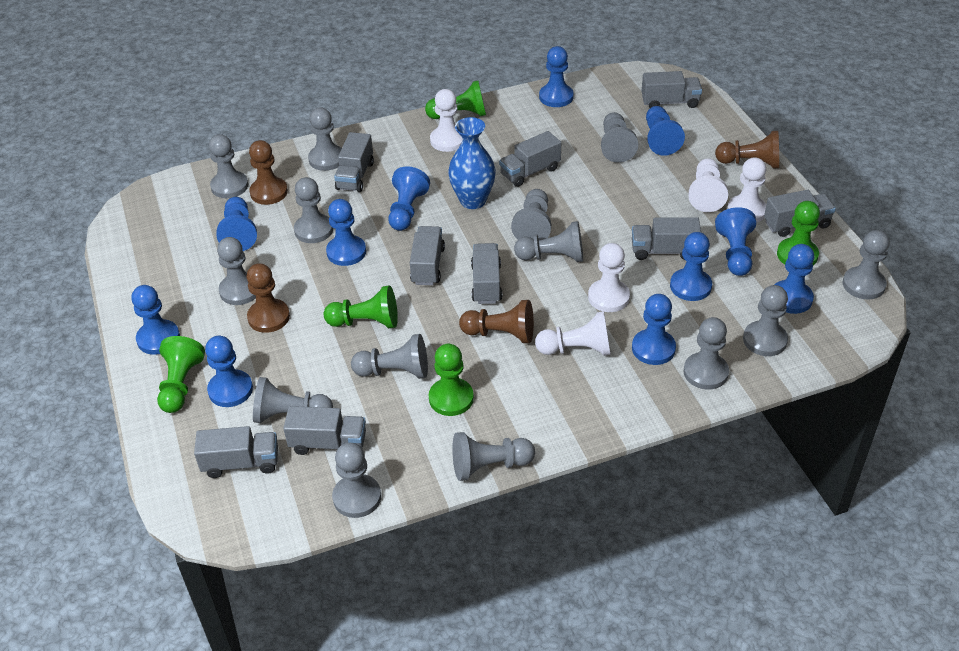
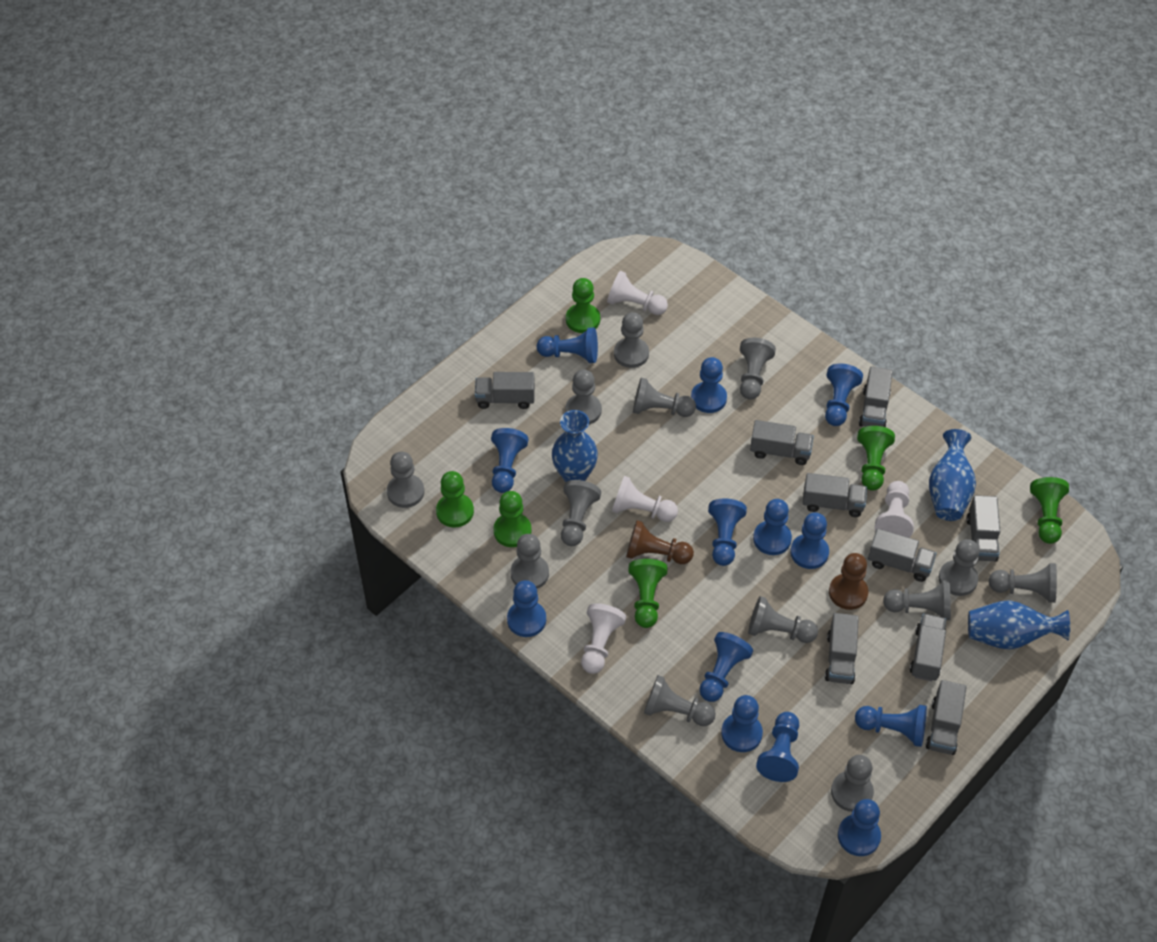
blue pawn: [132,285,180,355] [205,336,253,407] [217,197,257,251] [326,199,366,266] [388,166,430,231] [539,46,574,107] [632,294,676,365] [646,106,685,156] [670,232,712,301] [715,207,756,276] [775,244,814,314] = 11 -> [491,428,528,493] [507,580,546,637] [537,328,598,363] [691,357,727,413] [699,632,753,702] [708,499,747,566] [721,695,763,752] [753,499,792,555] [756,712,799,782] [790,512,829,569] [825,364,863,426] [838,799,881,856] [855,705,927,747] = 13
blue vase: [448,117,496,209] = 1 -> [552,410,598,482] [929,429,976,521] [968,600,1070,649] = 3
brown pawn: [247,263,290,333] [249,140,288,205] [459,300,534,343] [715,131,779,169] = 4 -> [626,520,694,564] [829,553,868,610] = 2
green pawn: [157,336,205,413] [324,285,398,328] [425,81,486,119] [429,344,474,416] [777,201,820,265] = 5 -> [436,471,474,528] [493,491,532,547] [566,278,600,333] [628,559,667,628] [857,426,895,491] [1030,477,1069,544] = 6
grey pawn: [209,134,248,198] [217,237,256,305] [253,377,333,423] [294,177,333,243] [308,107,342,171] [332,443,381,518] [351,334,428,379] [452,432,535,481] [511,189,551,240] [514,221,583,262] [601,112,638,163] [683,317,729,390] [743,285,788,356] [843,230,890,300] = 14 -> [387,452,424,508] [510,534,549,589] [561,480,601,546] [566,370,602,425] [614,312,649,368] [633,378,696,417] [644,675,716,726] [740,337,776,400] [748,596,818,643] [831,755,874,812] [883,581,951,620] [939,539,980,596] [989,563,1057,603] = 13
white pawn: [430,89,463,152] [535,311,611,356] [588,243,630,312] [689,158,728,212] [727,157,766,223] = 5 -> [581,603,626,674] [607,271,668,315] [612,476,678,522] [875,481,914,538] = 4

